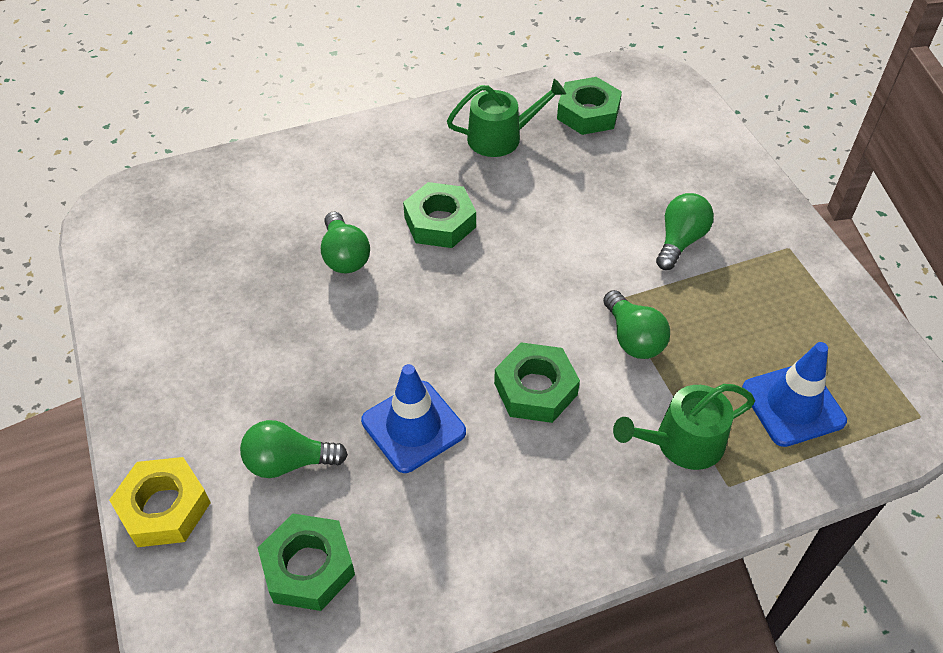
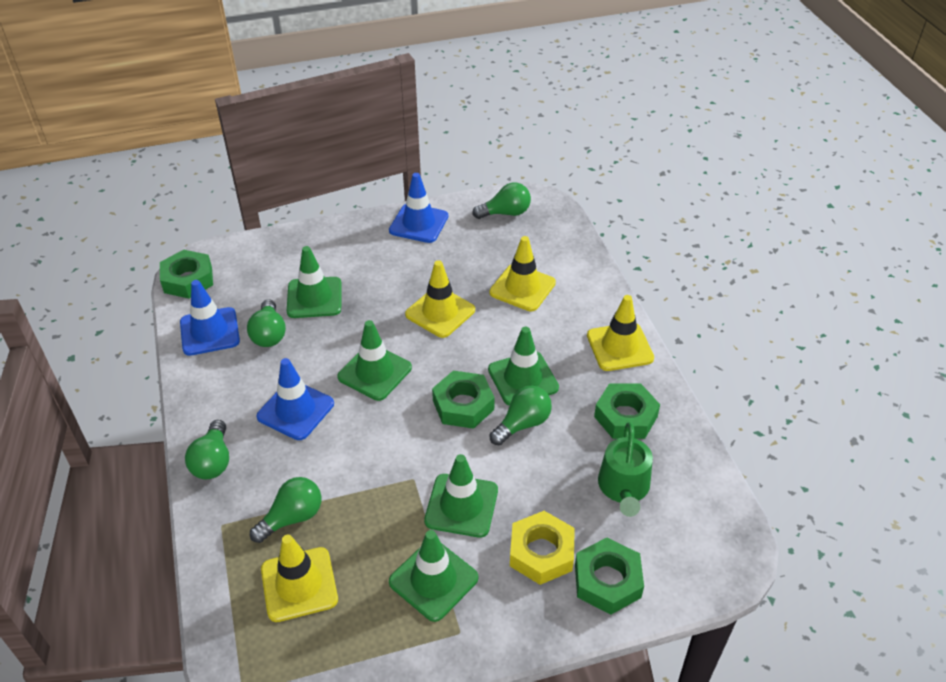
blue traffic cone: [361,364,466,473] [742,342,847,447] = 2 -> [180,280,240,356] [256,358,334,440] [389,173,448,243] = 3
green light bulb: [240,420,348,478] [321,212,370,273] [603,290,670,359] [656,193,714,270] = 4 -> [185,420,229,480] [247,299,286,347] [250,477,321,543] [472,182,531,219] [489,386,552,445] = 5
green traffic cone: none = 0 -> [287,246,342,318] [337,320,412,401] [389,530,479,622] [424,454,498,538] [488,327,559,406] = 5
green watering can: [447,79,566,157] [613,384,755,470] = 2 -> [598,422,653,517] = 1
yellow traffic cone: none = 0 -> [261,535,338,622] [405,260,475,338] [489,236,556,311] [587,295,654,371] = 4

